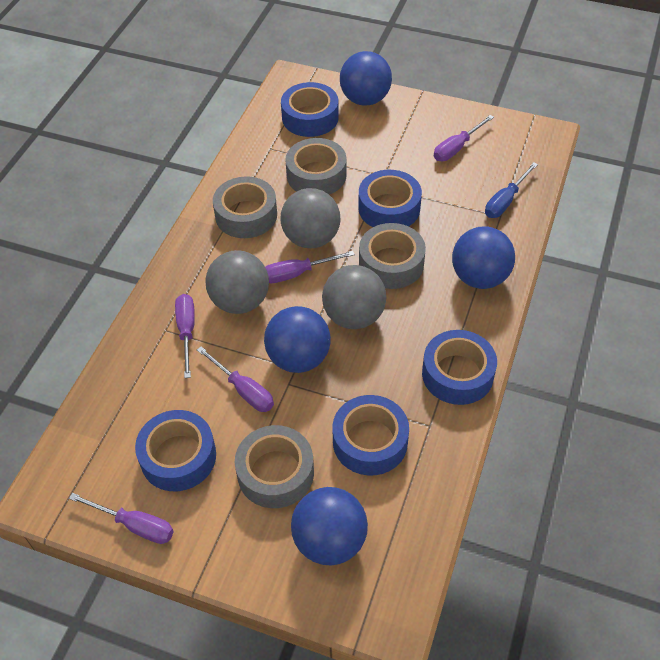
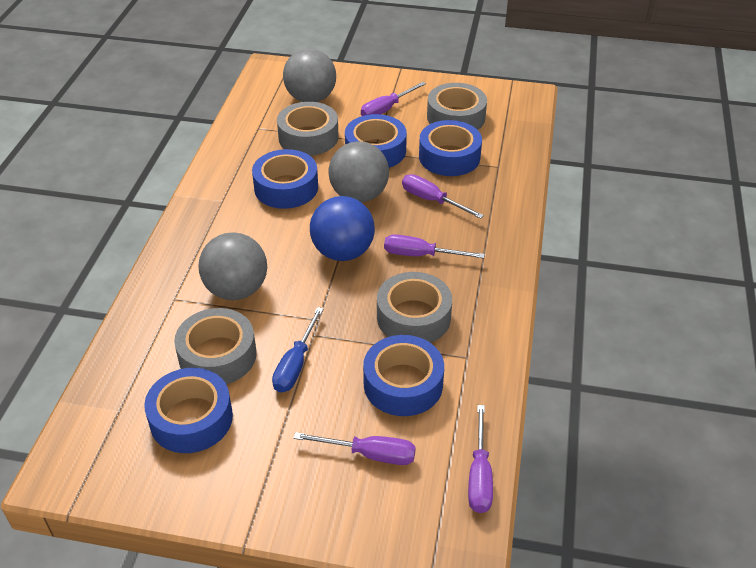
blue ball: [264,306,331,373] [291,487,368,565] [340,51,392,106] [452,226,515,289] = 4 -> [310,196,375,261] = 1

